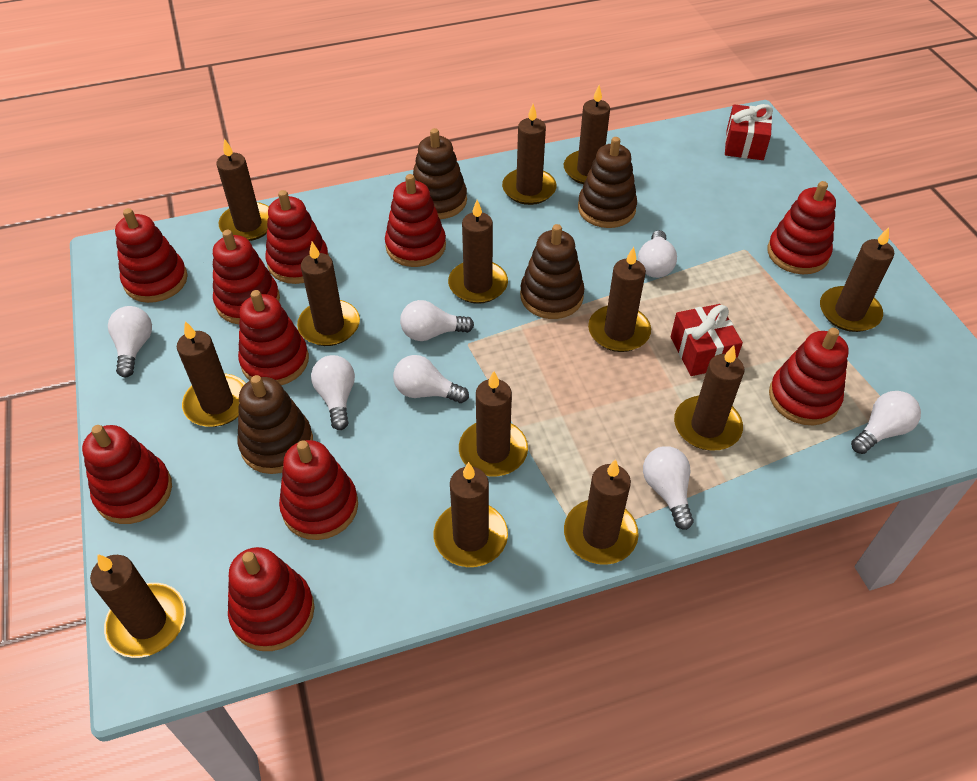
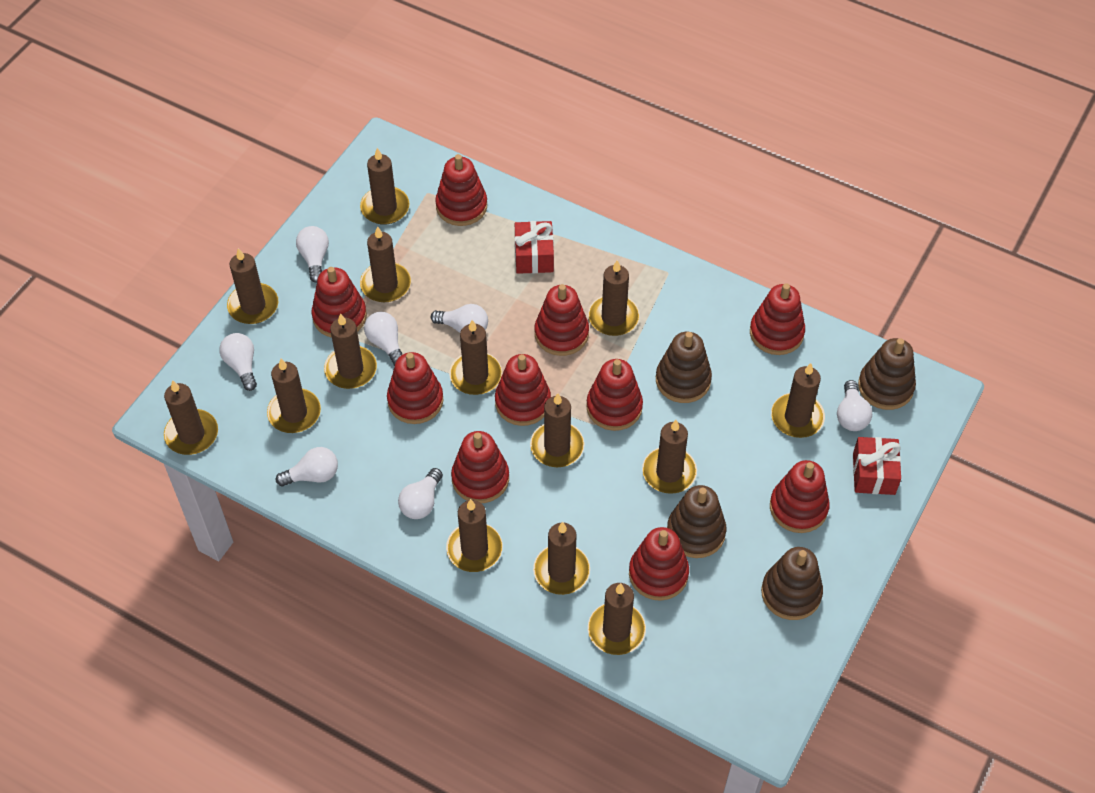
brown candle: [90,554,186,658] [177,321,246,427] [216,138,269,241] [297,242,360,346] [434,462,508,567] [448,200,508,304] [459,371,528,476] [502,104,557,205] [564,85,610,184] [564,459,639,565] [588,247,651,352] [674,345,744,451] [820,227,894,332] = 13 -> [164,380,218,455] [227,248,278,324] [267,359,321,433] [324,313,377,389] [360,148,410,225] [360,226,411,302] [446,499,503,572] [449,320,502,395] [530,393,585,467] [533,522,590,595] [588,260,640,336] [588,583,646,655] [642,420,697,494] [771,363,825,438] = 14

